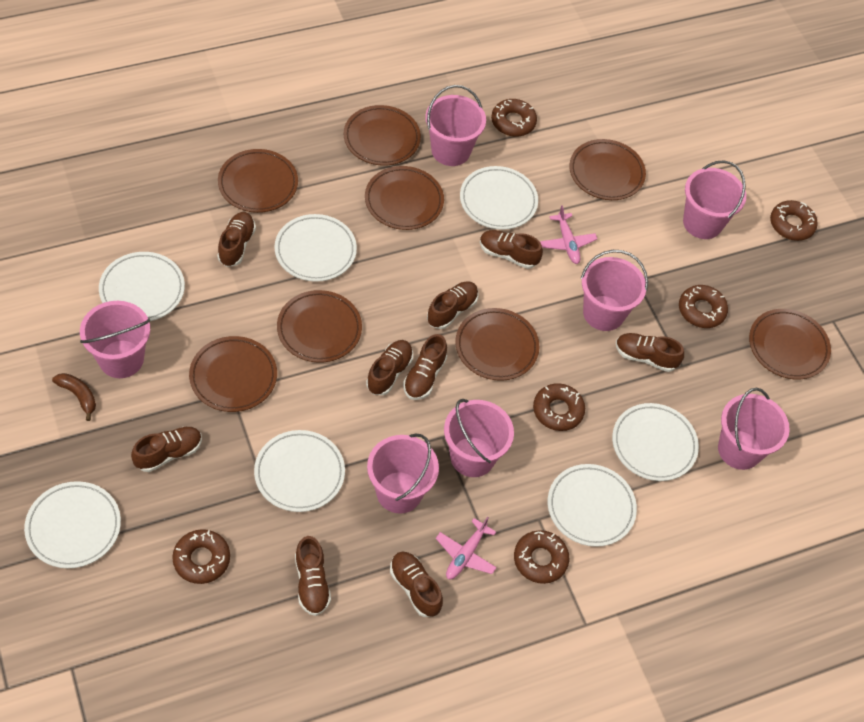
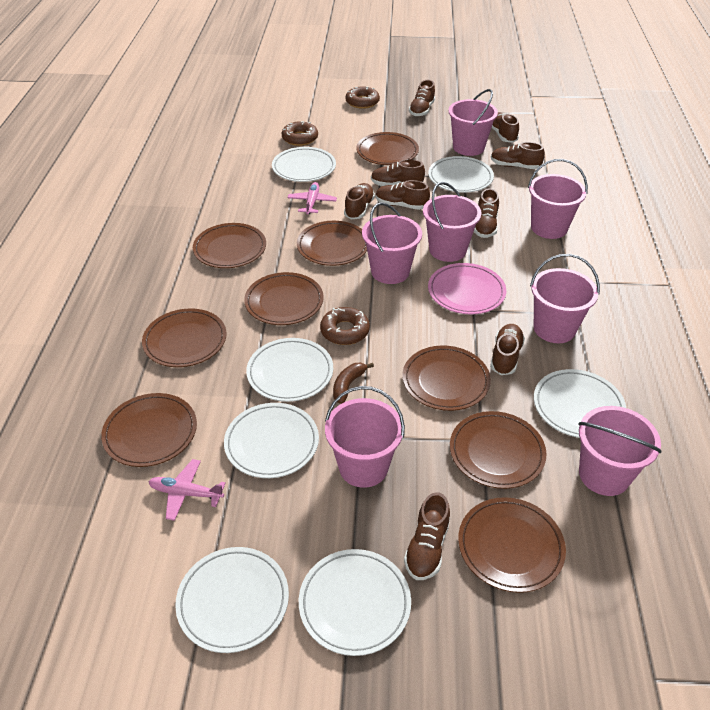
brown donut: [172,529,230,584] [491,99,537,137] [514,530,569,584] [533,383,585,431] [679,285,728,328] [770,200,818,241] = 6 -> [282,121,318,146] [320,307,370,345] [345,86,380,109] = 3
brown plate: [189,336,277,412] [218,149,298,213] [277,290,362,363] [344,105,421,166] [365,166,444,230] [455,308,539,381] [569,139,646,200] [749,309,831,380] = 8 -> [101,393,197,467] [142,308,226,367] [193,223,266,268] [244,272,324,325] [297,221,367,266] [357,132,419,165] [403,345,491,411] [450,411,547,489] [458,497,566,593] = 9
pink plate: none = 0 -> [428,263,506,314] = 1

